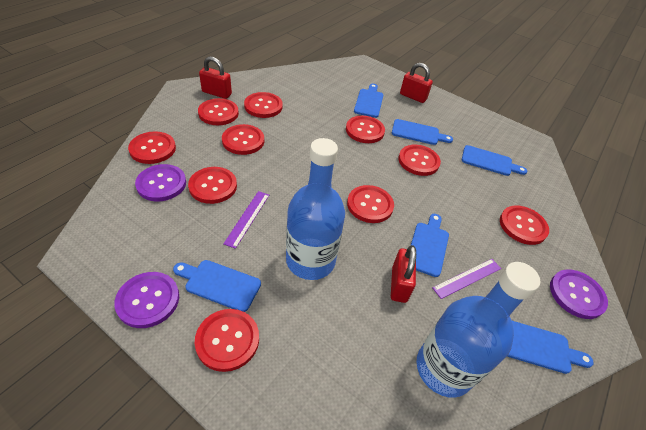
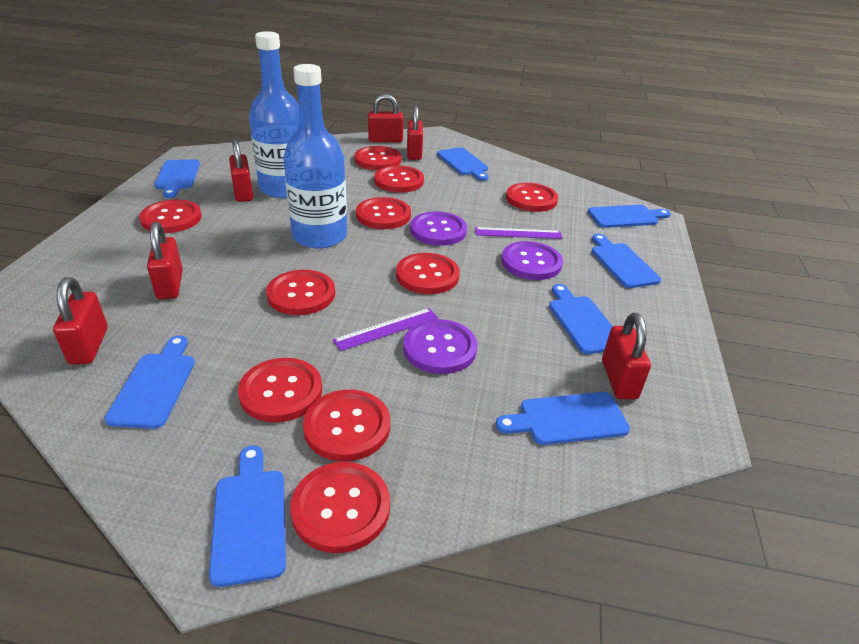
blue cutting board: [173,260,261,312] [354,84,383,118] [392,119,453,145] [411,214,449,277] [462,145,527,176] [507,321,594,374] = 6 -> [105,335,195,429] [154,159,200,198] [209,446,286,587] [437,147,489,181] [496,392,630,445] [549,284,613,354] [588,205,671,228] [591,234,661,288] = 8
red padlock: [199,56,232,99] [391,245,416,303] [400,63,433,103] = 3 -> [53,277,108,365] [147,222,183,299] [229,139,253,202] [368,94,403,142] [407,105,423,160] [602,313,651,399] = 6

